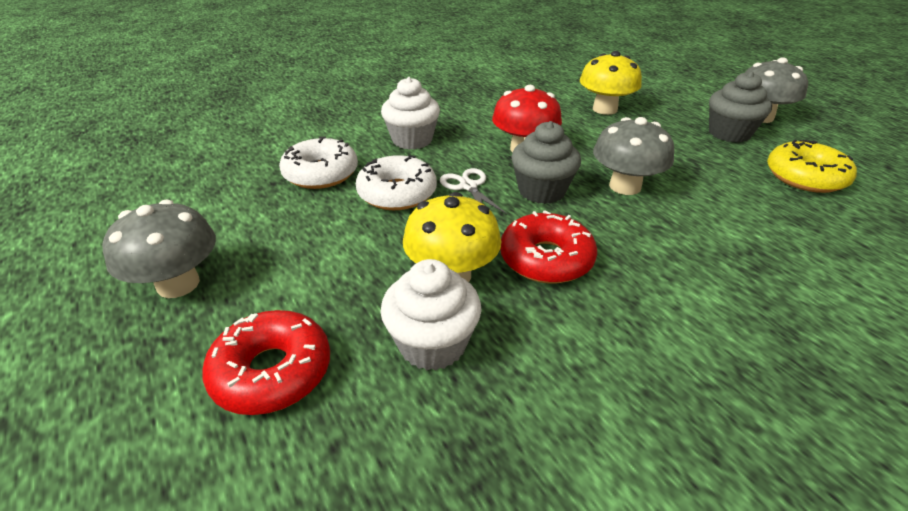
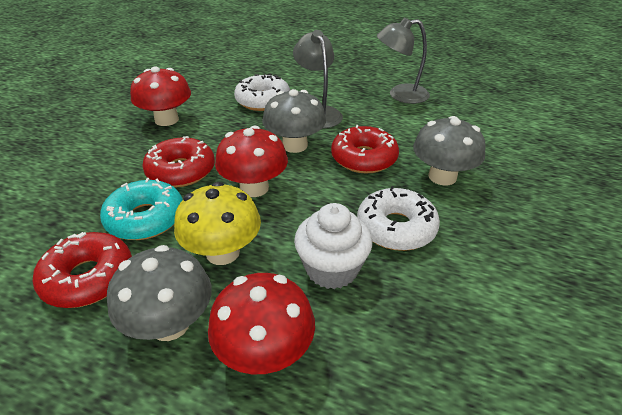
grey cupcake: [512,121,581,204] [709,71,772,143] = 2 -> none = 0
grey lamp: none = 0 -> [293,30,343,128] [377,18,430,104] = 2
red donut: [202,310,330,415] [500,210,597,284] = 2 -> [33,232,132,308] [142,136,215,187] [331,125,399,174] = 3
red mushroom: [492,85,562,152] = 1 -> [130,66,191,126] [208,273,315,374] [215,125,288,197] = 3
turquoise donut: none = 0 -> [100,178,183,240] = 1
white cupcake: [380,259,481,370] [381,77,440,150] = 2 -> [294,203,372,289] = 1
white scissors: [440,168,507,214] = 1 -> none = 0
yellow donut: [767,140,857,193] = 1 -> none = 0
yellow mushroom: [403,192,501,282] [580,51,642,115] = 2 -> [174,182,261,265] = 1

